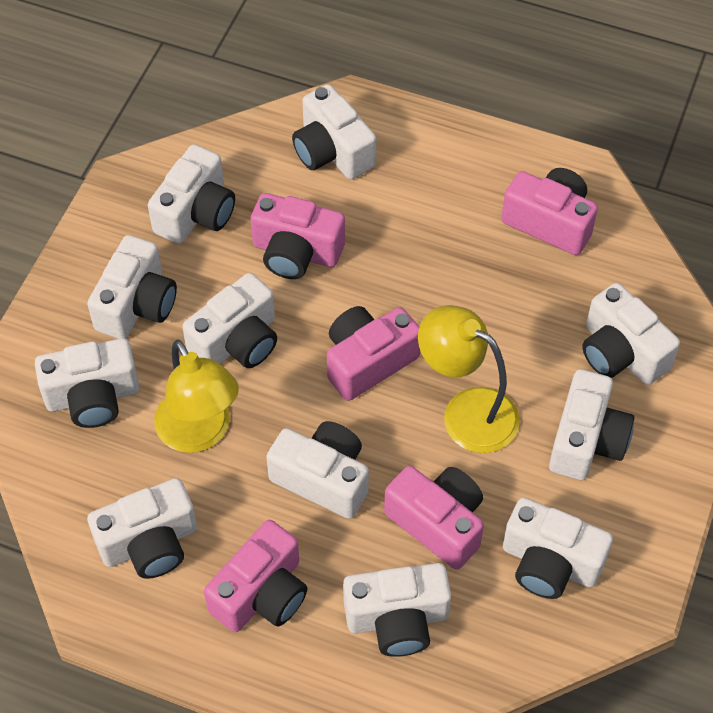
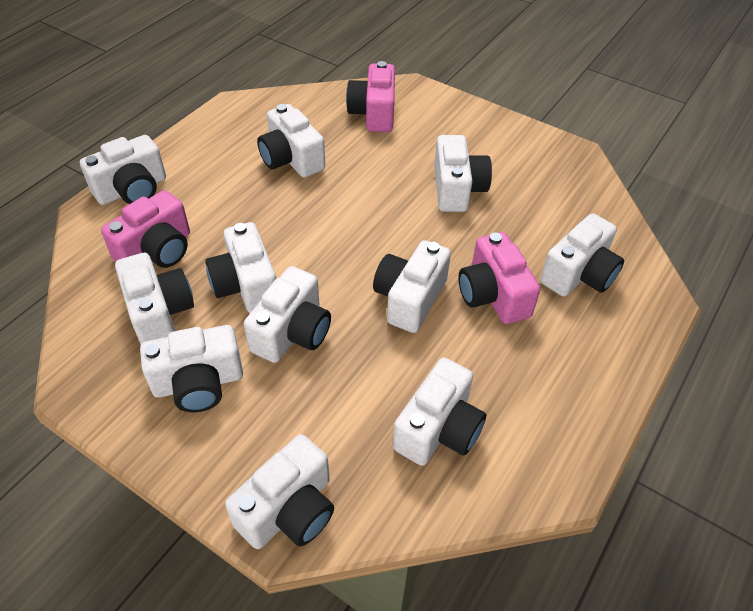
pink camera: [204,520,308,632] [251,193,345,279] [327,306,420,401] [384,466,484,570] [501,168,598,255] = 5 -> [101,190,190,268] [346,61,395,132] [458,232,540,324] = 3
yellow lamp: [154,339,239,453] [418,305,520,453] = 2 -> none = 0

